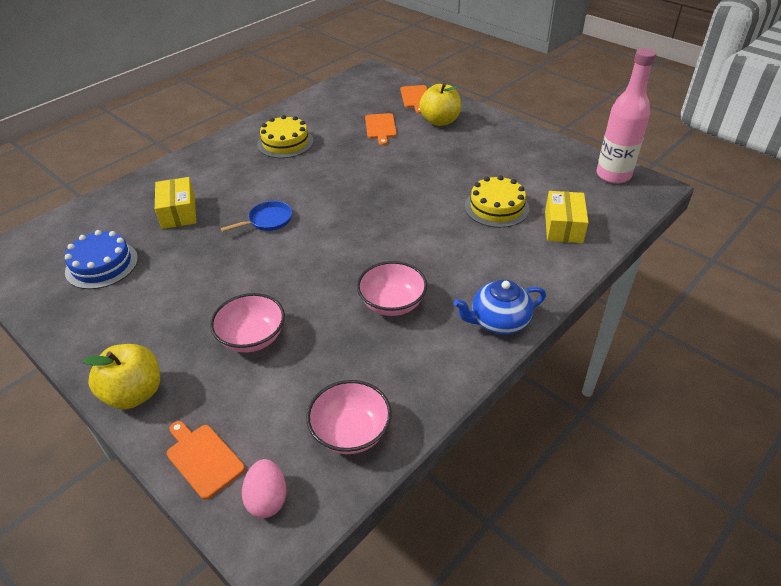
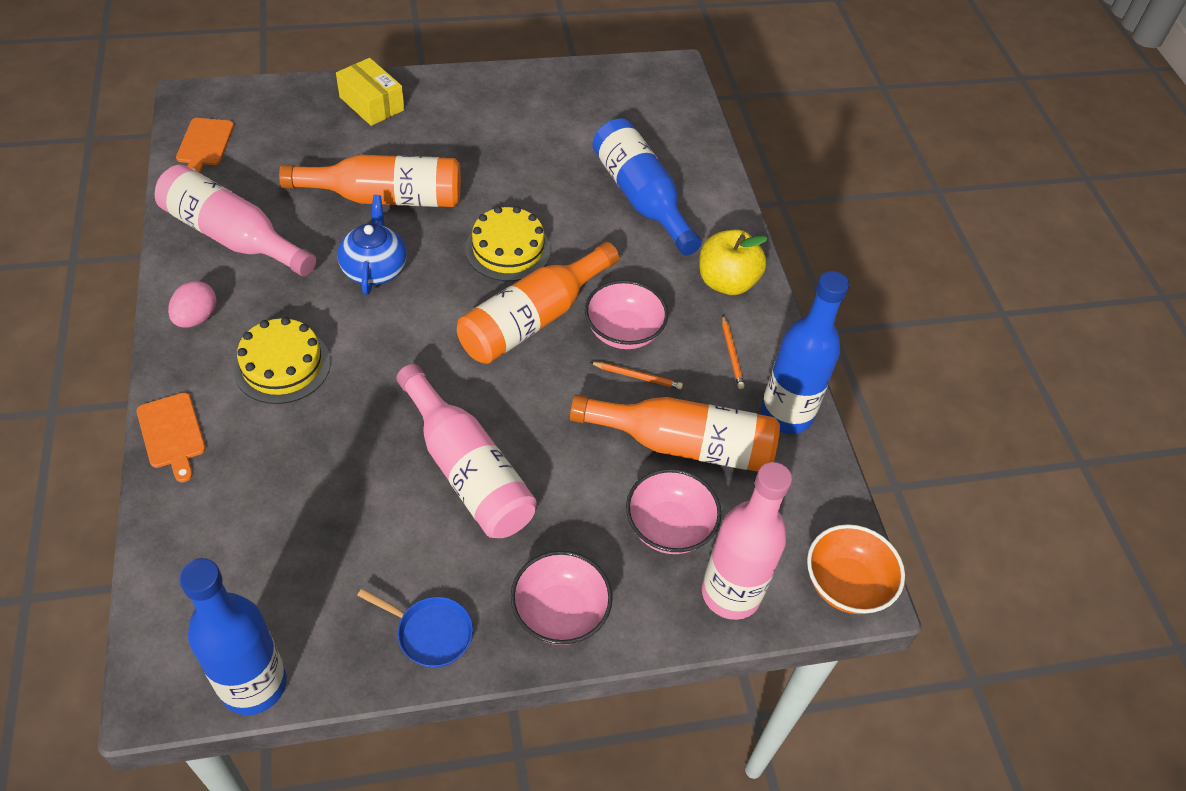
blue bottle: none = 0 -> [179,558,287,715] [592,118,702,256] [761,271,849,434] = 3
blue cake: [65,230,138,289] = 1 -> none = 0
orange bottle: none = 0 -> [279,155,461,207] [457,242,619,364] [570,394,780,472] = 3
orange bowl: none = 0 -> [807,524,905,614] = 1
orange cutting board: [167,421,245,500] [365,113,397,145] [400,85,427,113] = 3 -> [136,393,206,482] [176,118,234,173] = 2
orange pencil: none = 0 -> [590,362,683,389] [722,315,745,389] = 2
pink bottle: [597,48,656,184] = 1 -> [155,165,316,276] [396,364,537,538] [702,462,792,620] = 3
yellow apple: [82,344,160,409] [419,83,461,126] = 2 -> [699,230,768,295] = 1
yellow box: [155,177,196,229] [545,191,589,243] = 2 -> [336,58,404,126] = 1

